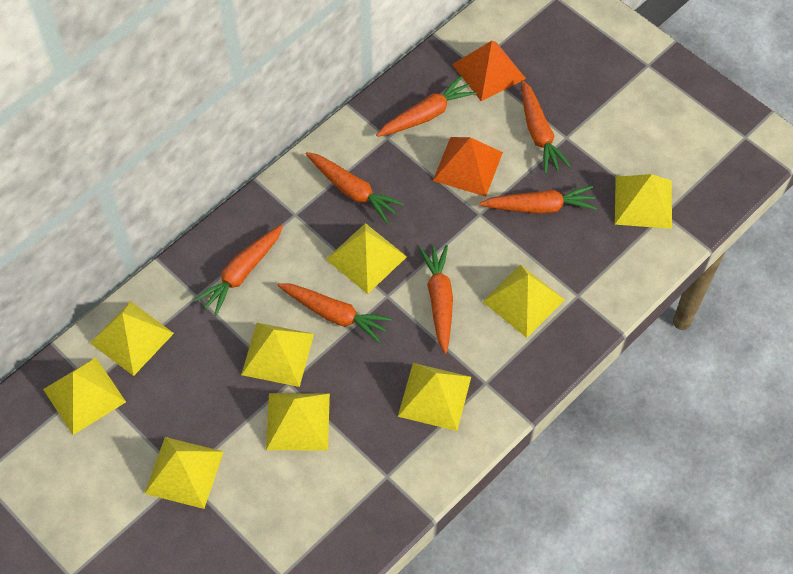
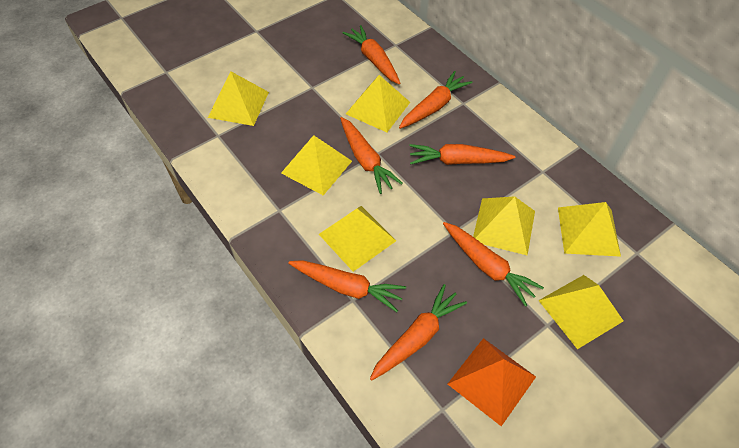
orange pyramid: [433,137,503,197] [452,41,526,101] = 2 -> [448,338,536,426] = 1
yellow pyramid: [43,357,126,435] [90,301,174,376] [144,437,224,509] [241,323,314,387] [266,393,330,451] [326,223,407,294] [398,363,471,431] [482,264,565,338] [615,174,672,229] = 9 -> [208,72,269,126] [281,135,352,196] [319,206,396,272] [346,75,410,132] [473,196,535,255] [538,275,623,349] [558,202,621,257] = 7

